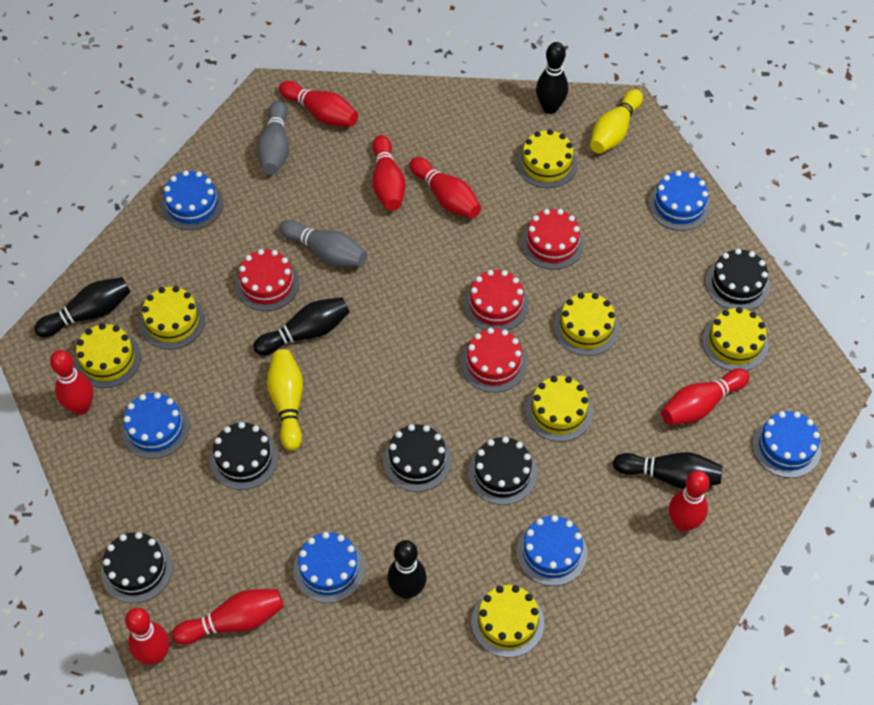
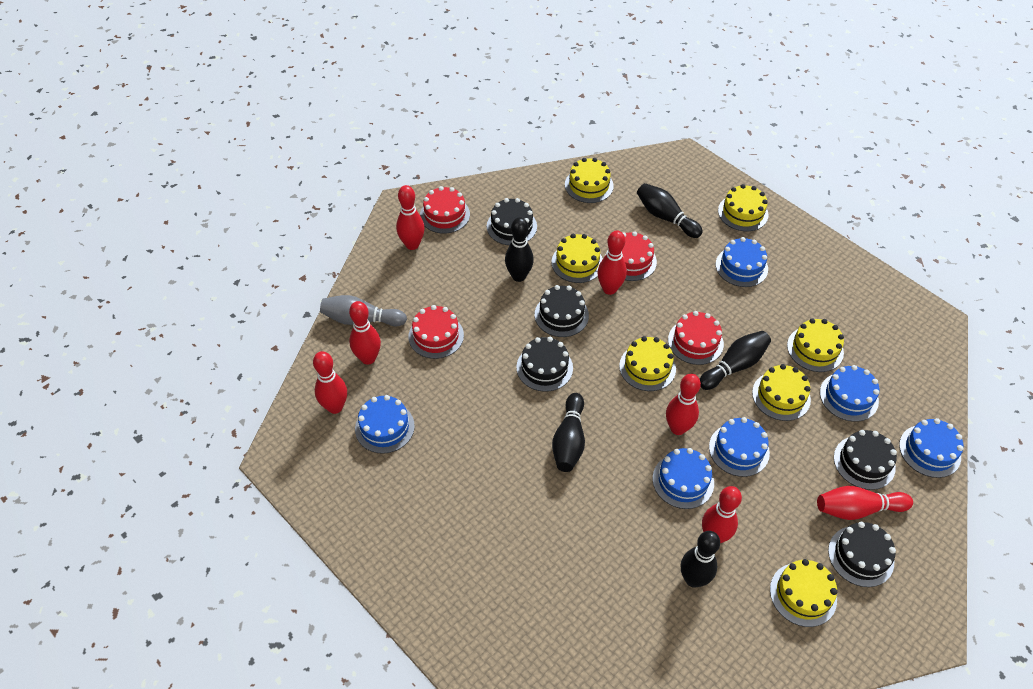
grey bowling pin: [256,100,289,175] [279,220,367,267] = 2 -> [320,295,407,326] = 1
red bowling pin: [50,350,94,415] [125,608,169,665] [172,589,284,645] [279,81,358,126] [372,135,406,211] [410,157,481,219] [661,369,749,425] [669,470,710,532] = 8 -> [313,351,347,414] [349,301,381,365] [396,185,425,250] [597,230,627,295] [666,374,701,435] [702,486,742,543] [817,486,913,520] = 7
yellow bowling pin: [267,349,303,451] [590,89,643,154] = 2 -> none = 0

